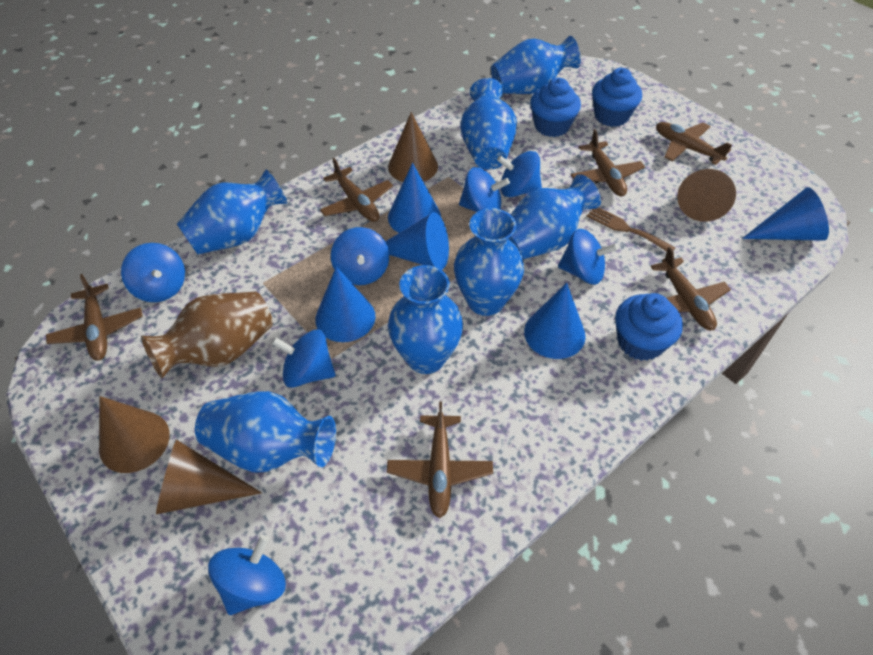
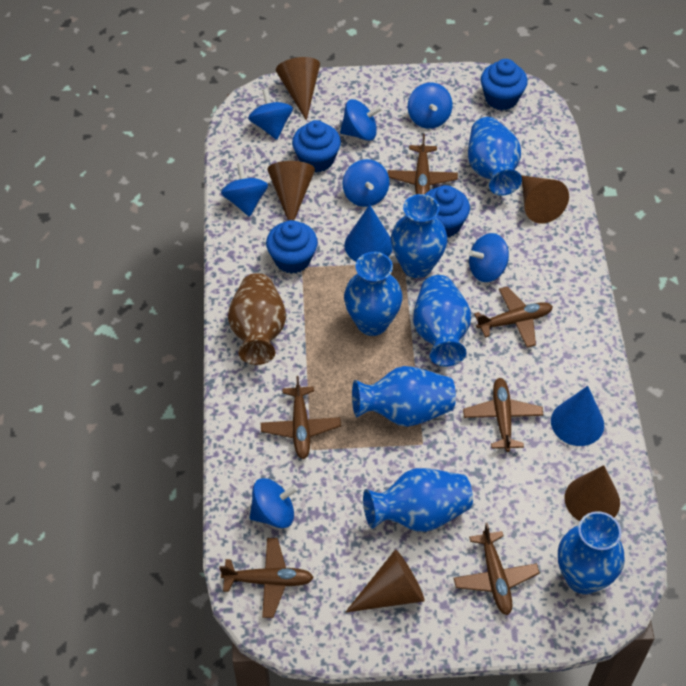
blue cone: [315,266,375,342] [385,212,449,270] [388,163,441,233] [524,283,586,359] [742,187,829,241] = 5 -> [344,205,393,261] [551,386,604,446] = 2
blue cupcake: [530,78,581,137] [592,68,642,127] [615,293,683,361] = 3 -> [266,220,318,274] [292,120,341,172] [425,185,470,237] [481,59,528,110] = 4
brown cone: [99,396,170,473] [156,440,262,514] [388,112,438,182] [677,169,736,222] = 4 -> [267,161,315,221] [276,57,320,120] [345,550,425,613] [521,175,569,224] [565,465,620,521] = 5
brown fork: [587,207,676,252] = 1 -> none = 0

